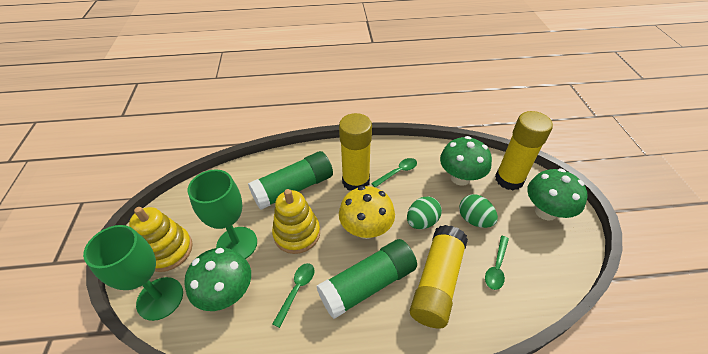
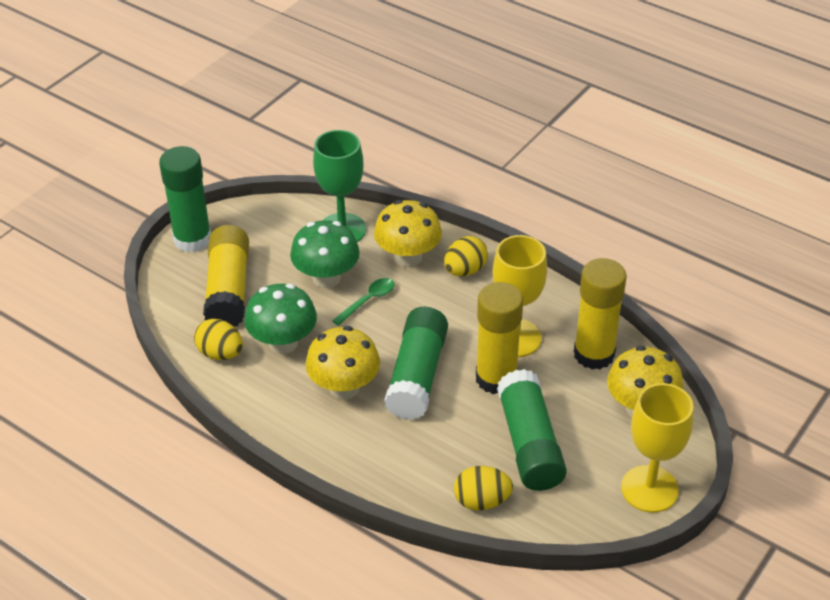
green egg: [407,197,442,229] [459,194,498,228] = 2 -> none = 0
green glue stick: [248,151,333,210] [316,239,417,319] = 2 -> [159,146,211,252] [384,307,448,420] [497,369,567,491] = 3
green goblet: [83,225,183,321] [188,170,257,259] = 2 -> [313,130,366,242] = 1
green mushroom: [184,248,251,311] [440,136,492,186] [527,168,588,220] = 3 -> [244,284,317,354] [290,220,360,288] = 2
green spoon: [272,263,315,328] [371,158,417,188] [485,236,509,290] = 3 -> [332,278,395,326] = 1
yellow egg: none = 0 -> [194,319,243,360] [444,236,488,276] [454,466,513,510] = 3
yellow goblet: none = 0 -> [493,235,547,357] [621,383,693,513] = 2
yellow mushroom: [339,186,395,239] = 1 -> [305,326,380,399] [374,200,442,267] [607,346,684,417] = 3
yellow stacking toy: [129,207,193,272] [272,189,320,254] = 2 -> none = 0

